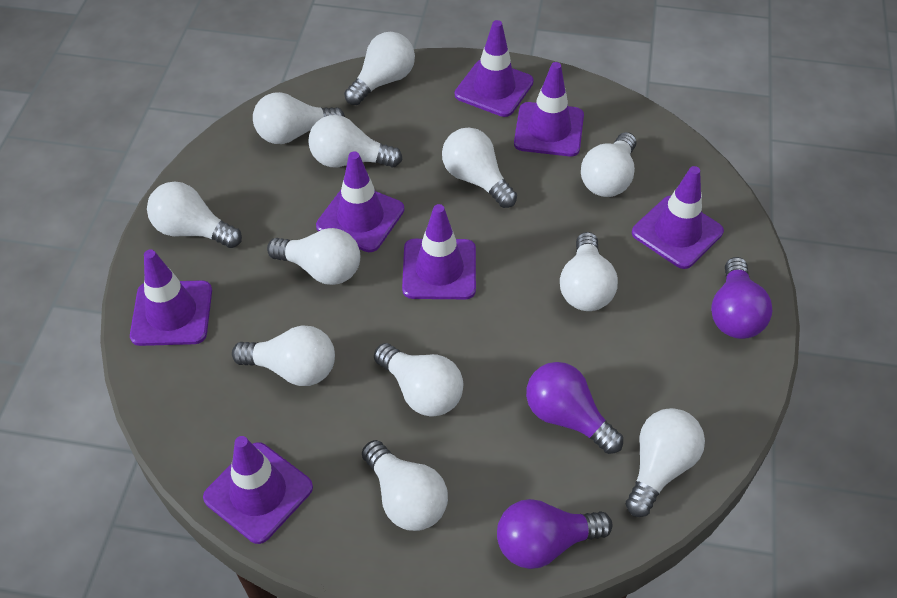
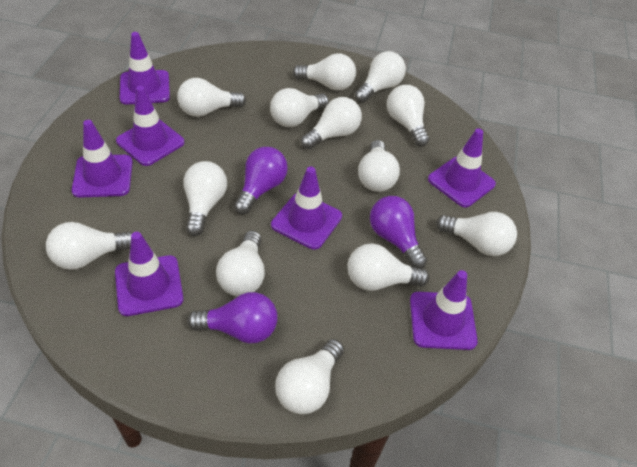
white light bulb: [147,182,242,248] [232,325,335,386] [253,92,345,144] [267,228,360,285] [308,115,403,168] [344,32,415,105] [362,440,448,531] [374,343,463,416] [442,127,517,208] [560,232,618,311] [581,132,636,197] [626,408,705,517] = 12 -> [46,222,132,270] [177,78,246,117] [183,161,227,236] [216,231,265,296] [270,88,329,127] [275,339,344,414] [293,53,356,91] [301,97,362,149] [347,243,429,291] [355,51,406,103] [358,140,400,192] [387,85,430,146] [436,212,517,256] = 13

